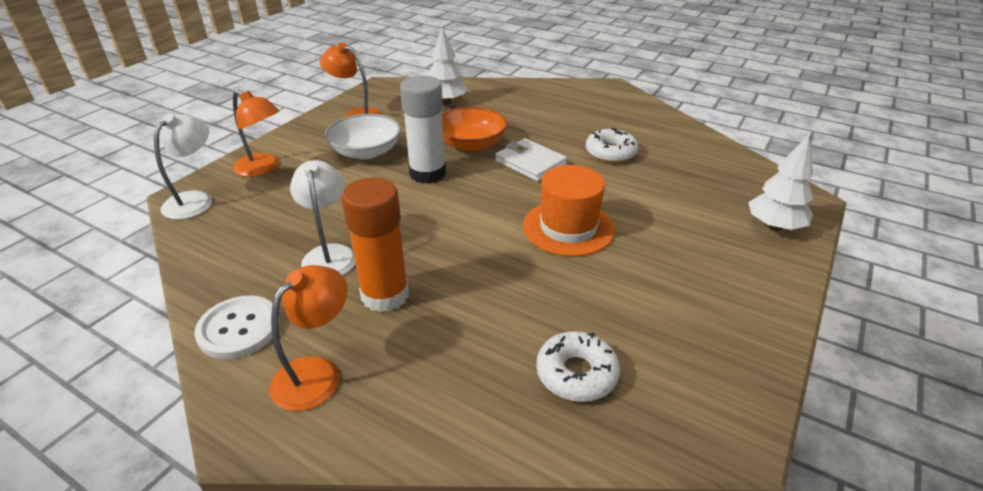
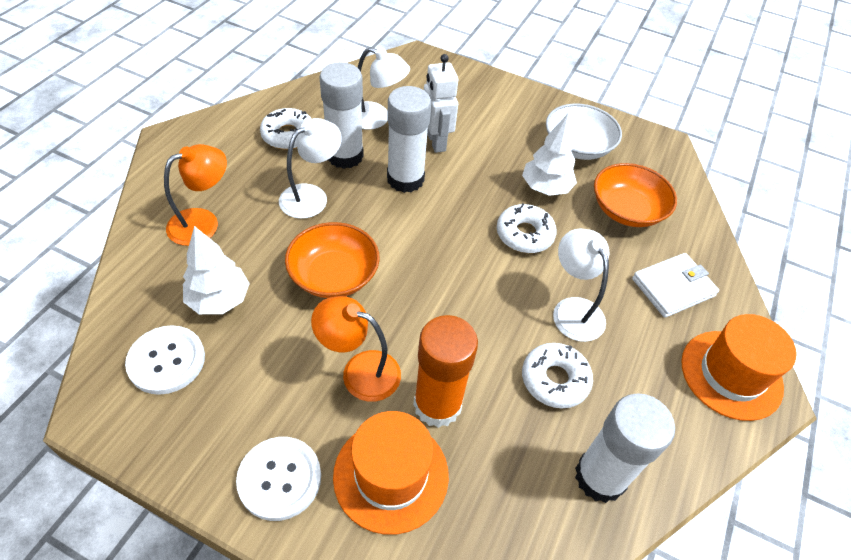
orange bowl: [442,107,508,151] = 1 -> [285,222,380,298] [594,163,677,227] = 2
orange hat: [523,165,615,256] = 1 -> [333,411,449,535] [681,314,796,421] = 2
orange lamp: [233,90,280,177] [269,265,348,411] [319,43,382,118] = 3 -> [164,144,227,246] [311,296,401,402] = 2
white button: [194,295,280,359] = 1 -> [125,325,205,395] [236,437,321,521] = 2
white donut: [536,331,620,402] [586,128,638,163] = 2 -> [260,108,311,150] [497,203,557,253] [522,343,593,408] = 3
white glue stick: [400,76,446,184] = 1 -> [320,62,364,169] [387,86,431,193] [575,393,675,503] = 3
white lamp: [154,114,212,219] [290,160,355,275] = 2 -> [279,118,342,219] [358,47,410,130] [553,228,609,342] = 3
white robot: none = 0 -> [424,54,458,153] = 1

